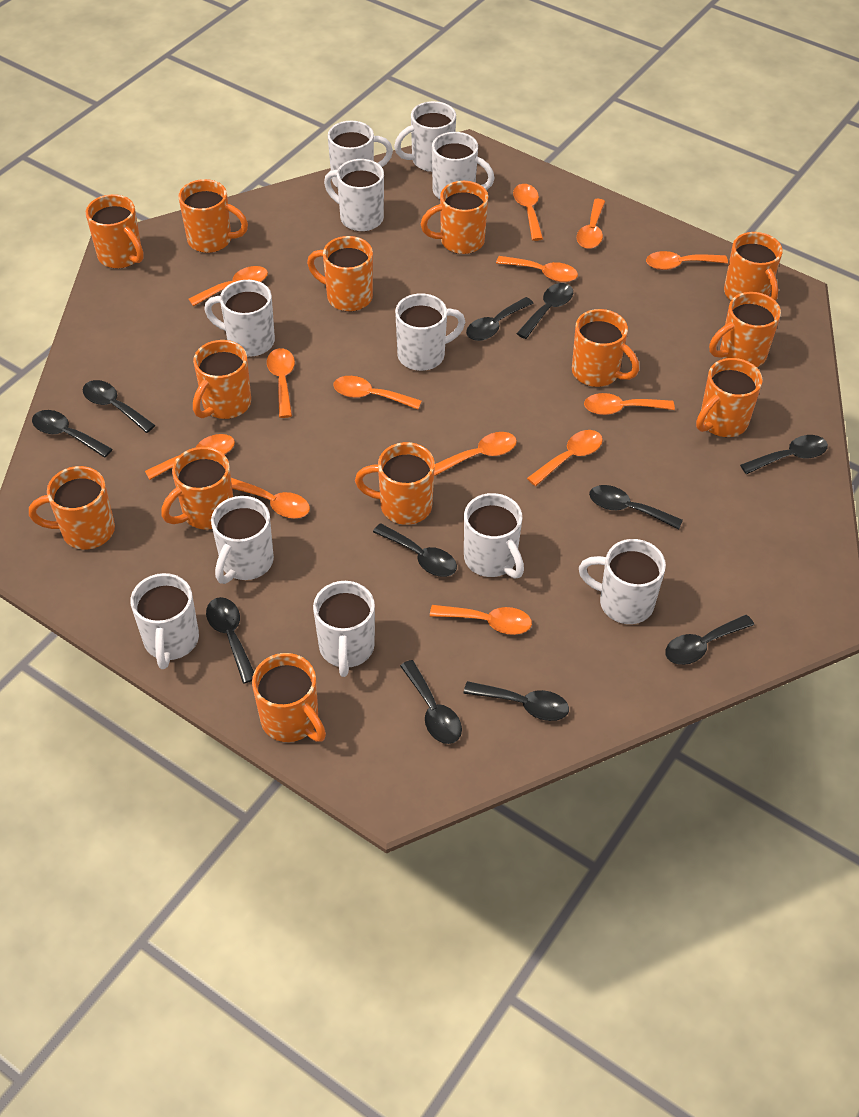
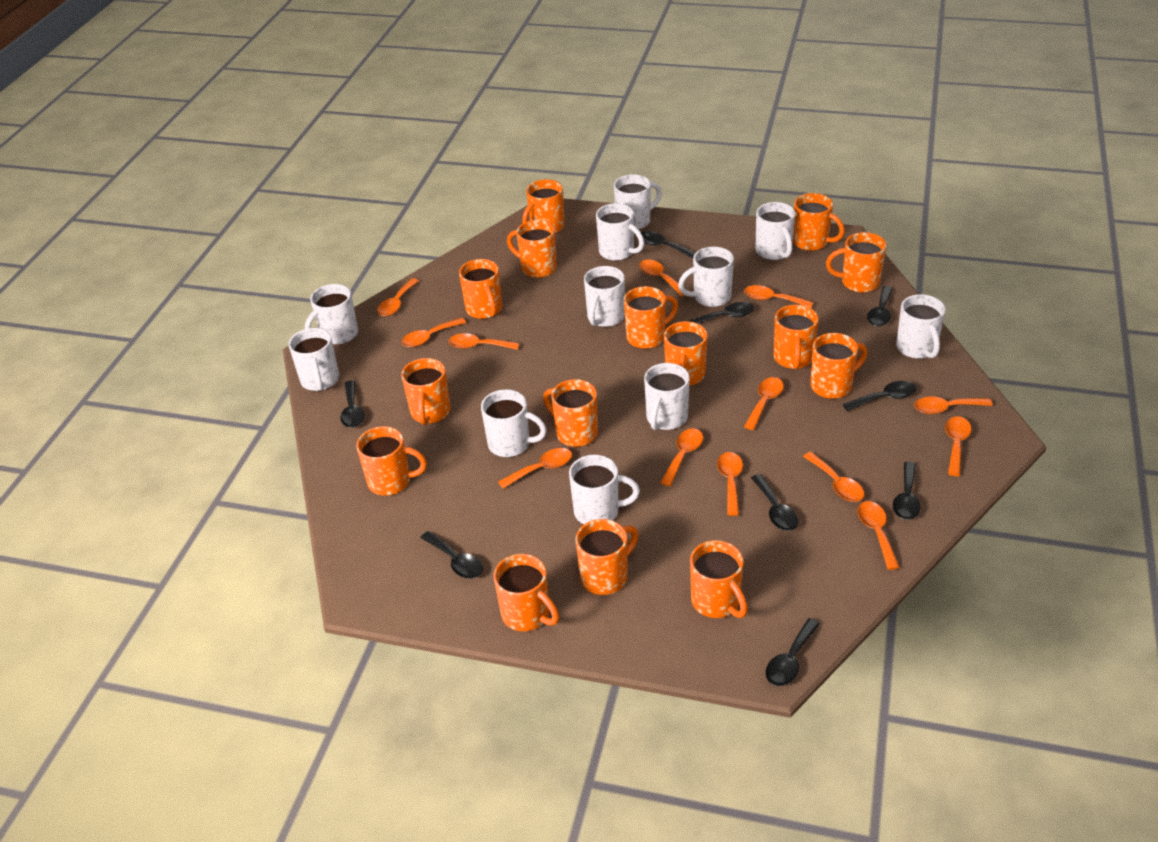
black spoon: [32,410,112,458] [83,380,155,433] [206,597,254,684] [373,523,457,577] [400,660,462,744] [463,681,569,721] [466,297,534,341] [516,283,573,339] [589,485,683,530] [665,615,754,665] [740,435,828,474] = 11 -> [340,380,364,428] [420,531,483,579] [641,231,695,259] [689,302,754,324] [751,474,798,531] [765,618,820,686] [843,381,916,411] [867,286,893,327] [893,462,920,520] = 9
orange mug: [29,466,115,550] [86,194,144,269] [161,447,233,530] [178,179,248,253] [193,340,251,419] [252,653,326,742] [307,236,373,311] [355,442,435,525] [421,181,488,254] [572,309,639,387] [696,358,763,437] [709,292,781,367] [724,232,783,301] = 13 -> [356,426,427,496] [401,358,451,425] [459,259,502,319] [494,554,559,631] [507,220,557,278] [522,179,565,233] [543,379,598,447] [575,519,638,595] [624,286,678,349] [664,321,708,386] [690,540,748,618] [773,305,819,369] [793,193,845,251] [810,333,867,399] [826,232,886,293] = 15

